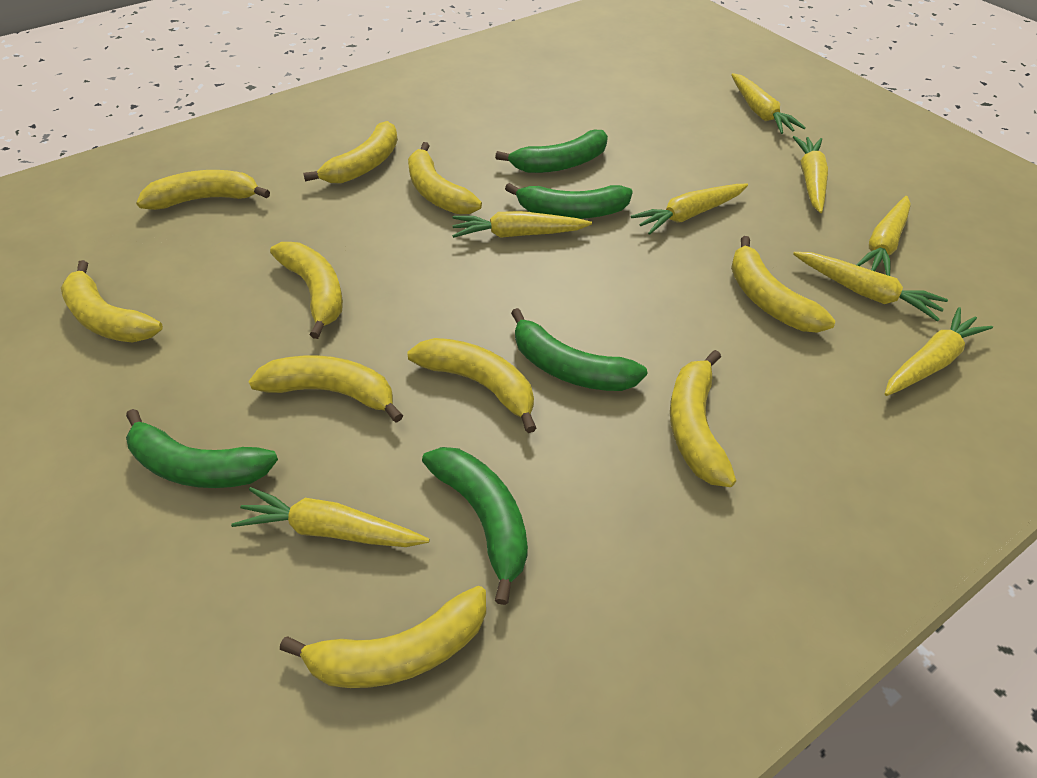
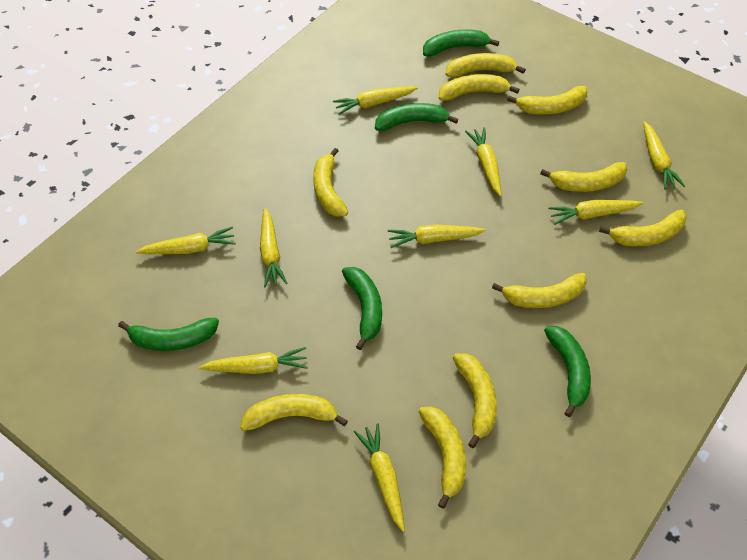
yellow carrot: [231,487,430,547] [452,211,592,238] [631,184,748,235] [731,73,806,134] [793,136,828,213] [793,252,948,322] [856,196,911,276] [885,307,993,396] = 8 -> [136,227,236,254] [199,347,308,374] [260,208,288,288] [333,87,417,115] [354,423,405,532] [388,224,486,248] [465,127,502,196] [548,200,643,225] [643,121,685,190] = 9

